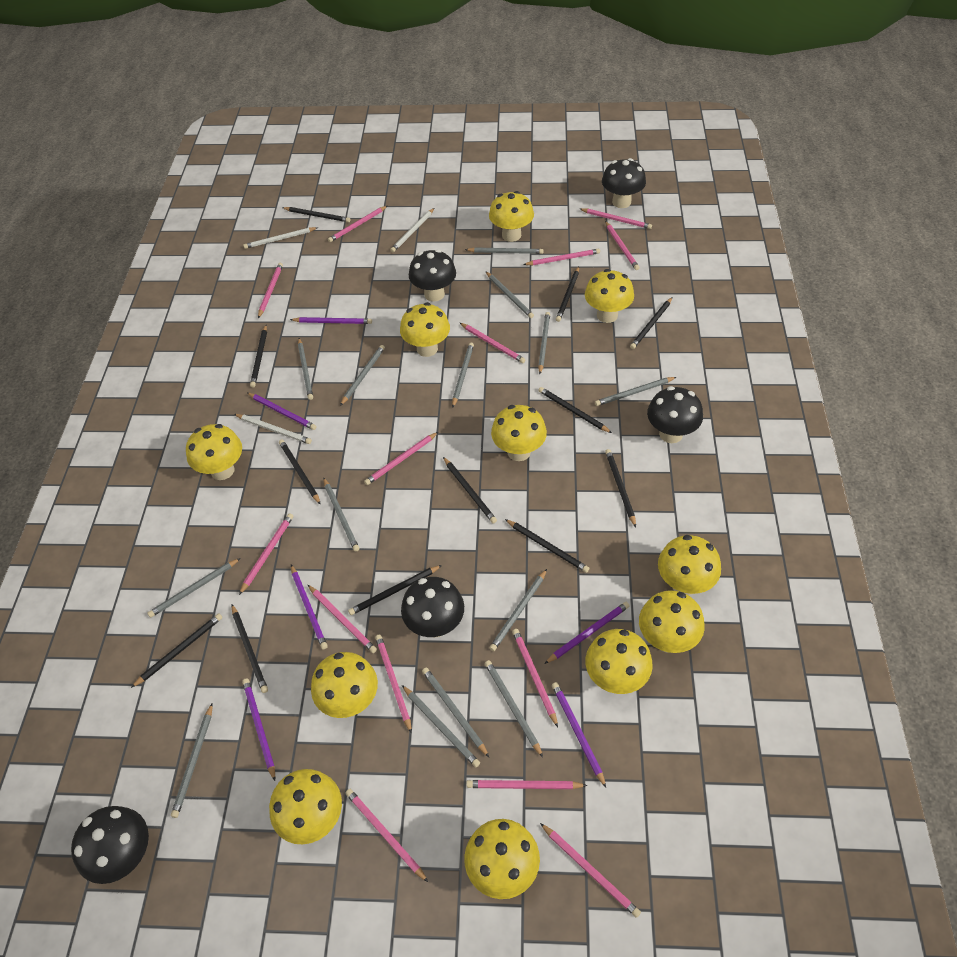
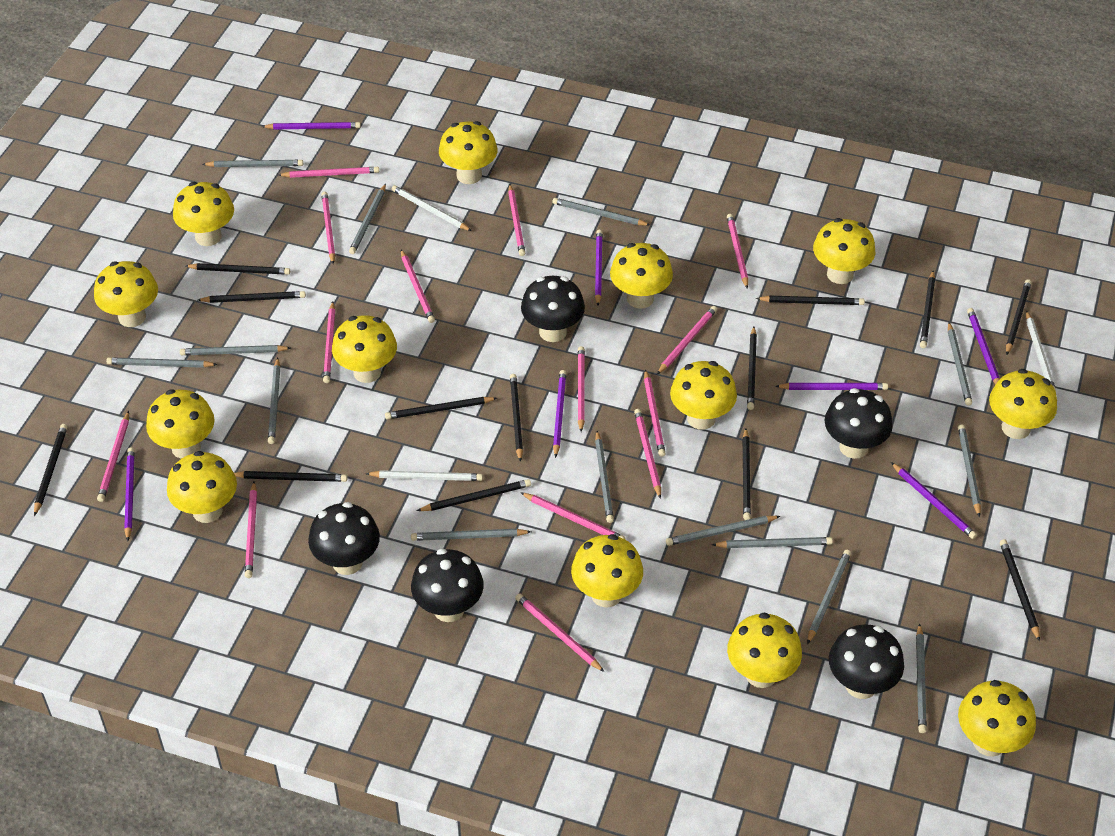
black pencil: [131,613,222,688] [232,605,268,693] [250,325,267,387] [279,440,321,505] [283,207,350,222] [348,565,442,615] [443,457,497,523] [505,519,589,573] [538,387,612,433] [556,267,579,322] [605,449,636,527] [630,297,672,349] = 12 -> [34,424,67,516] [186,263,290,275] [198,291,306,303] [234,471,347,482] [385,397,497,419] [417,479,531,511] [510,374,523,462] [742,428,751,520] [747,326,757,410] [756,295,865,305] [920,271,935,348] [1000,539,1040,641] [1006,279,1032,355] = 13
purple pencil: [242,678,275,781] [247,393,316,430] [290,317,372,324] [291,565,328,649] [544,602,630,664] [552,682,606,788] = 6 -> [124,447,135,541] [261,122,361,130] [553,370,566,458] [595,230,603,306] [775,383,888,390] [891,462,977,539] [967,308,1000,385] = 7
yellow mushroom: [186,424,242,480] [269,769,342,844] [311,652,378,718] [400,302,450,357] [464,819,540,899] [489,191,534,242] [491,405,547,461] [585,269,634,323] [585,629,653,694] [639,590,705,653] [658,535,721,595] = 11 -> [94,261,158,327] [146,389,215,459] [167,451,237,523] [173,182,234,246] [332,315,397,383] [439,121,498,184] [571,534,643,607] [610,243,673,309] [670,361,737,430] [727,613,802,688] [813,218,875,284] [958,680,1036,757] [989,369,1057,439] = 13

